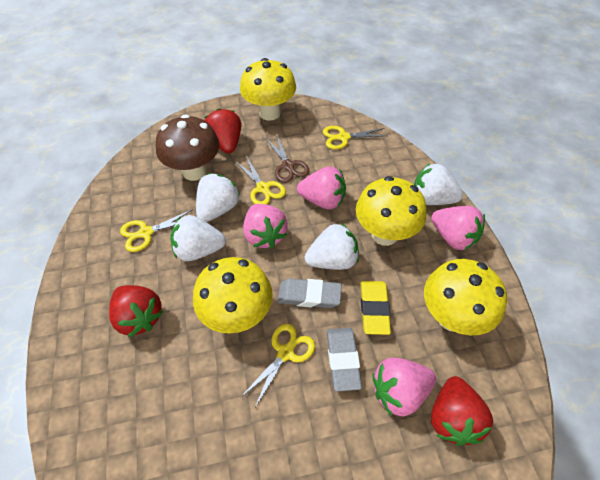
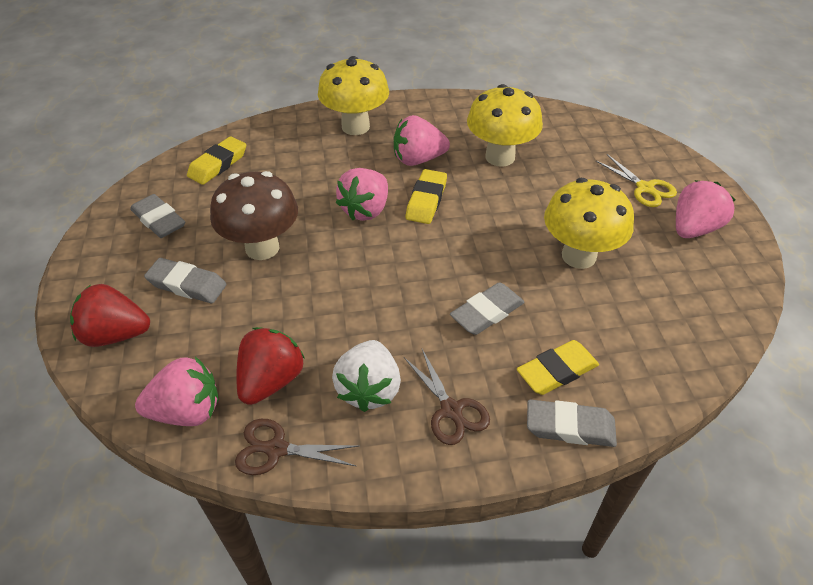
brown scissors: [266,135,310,183] = 1 -> [235,419,359,475] [404,349,490,445] = 2
grey eraser: [277,278,342,308] [327,328,362,392] = 2 -> [130,194,186,238] [144,258,227,303] [450,282,525,335] [527,400,617,447] = 4
red strawberry: [109,285,163,337] [204,108,241,154] [431,376,493,446] = 3 -> [70,284,150,347] [236,327,305,405] = 2
white strawberry: [170,215,226,261] [196,173,240,222] [305,223,359,270] [414,163,463,205] = 4 -> [332,340,401,412] = 1
yellow eraser: [361,281,391,335] = 1 -> [187,136,246,185] [406,169,447,224] [517,340,599,395] = 3
yellow mushroom: [193,257,273,333] [240,58,296,121] [356,176,426,246] [424,259,507,335] = 4 -> [318,56,389,135] [467,84,543,167] [544,178,634,269] = 3
yellow scissors: [120,209,193,252] [235,156,286,205] [240,324,315,409] [323,126,387,150] = 4 -> [596,154,677,207] = 1

